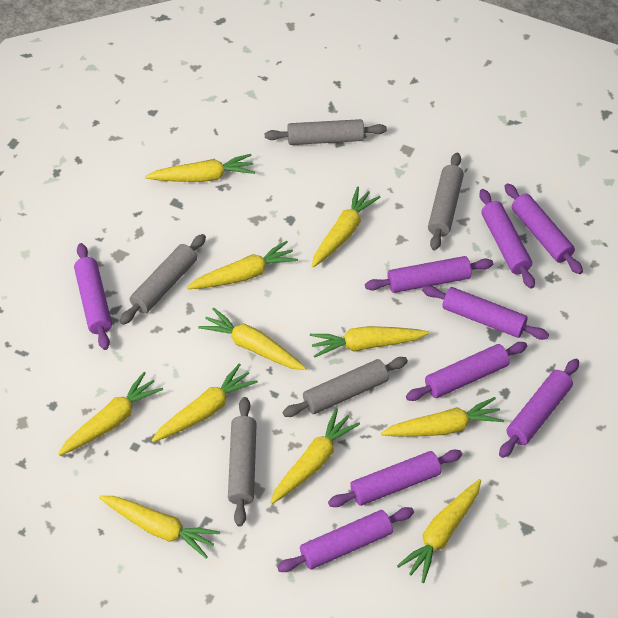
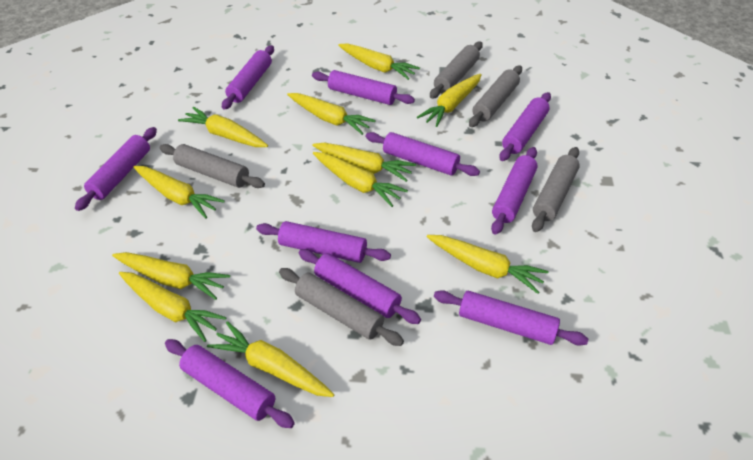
purple rolling pin: [74,243,112,350] [277,507,414,572] [328,450,462,507] [365,256,493,293] [406,342,527,401] [422,285,549,340] [479,189,535,289] [499,359,579,458] [505,183,583,274] = 9 -> [75,127,157,211] [165,339,295,428] [222,45,274,110] [256,221,391,263] [299,249,421,324] [312,70,415,105] [366,132,480,176] [434,290,588,346] [491,147,538,235] [499,92,551,161] = 10

